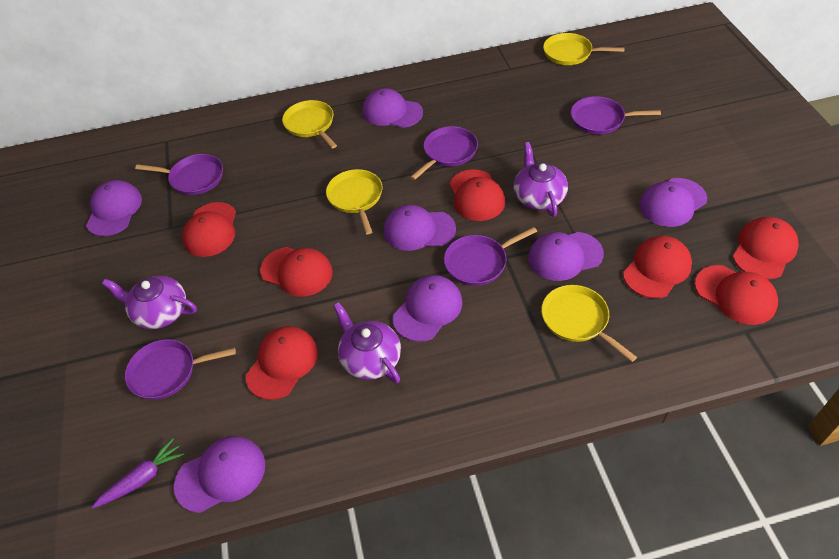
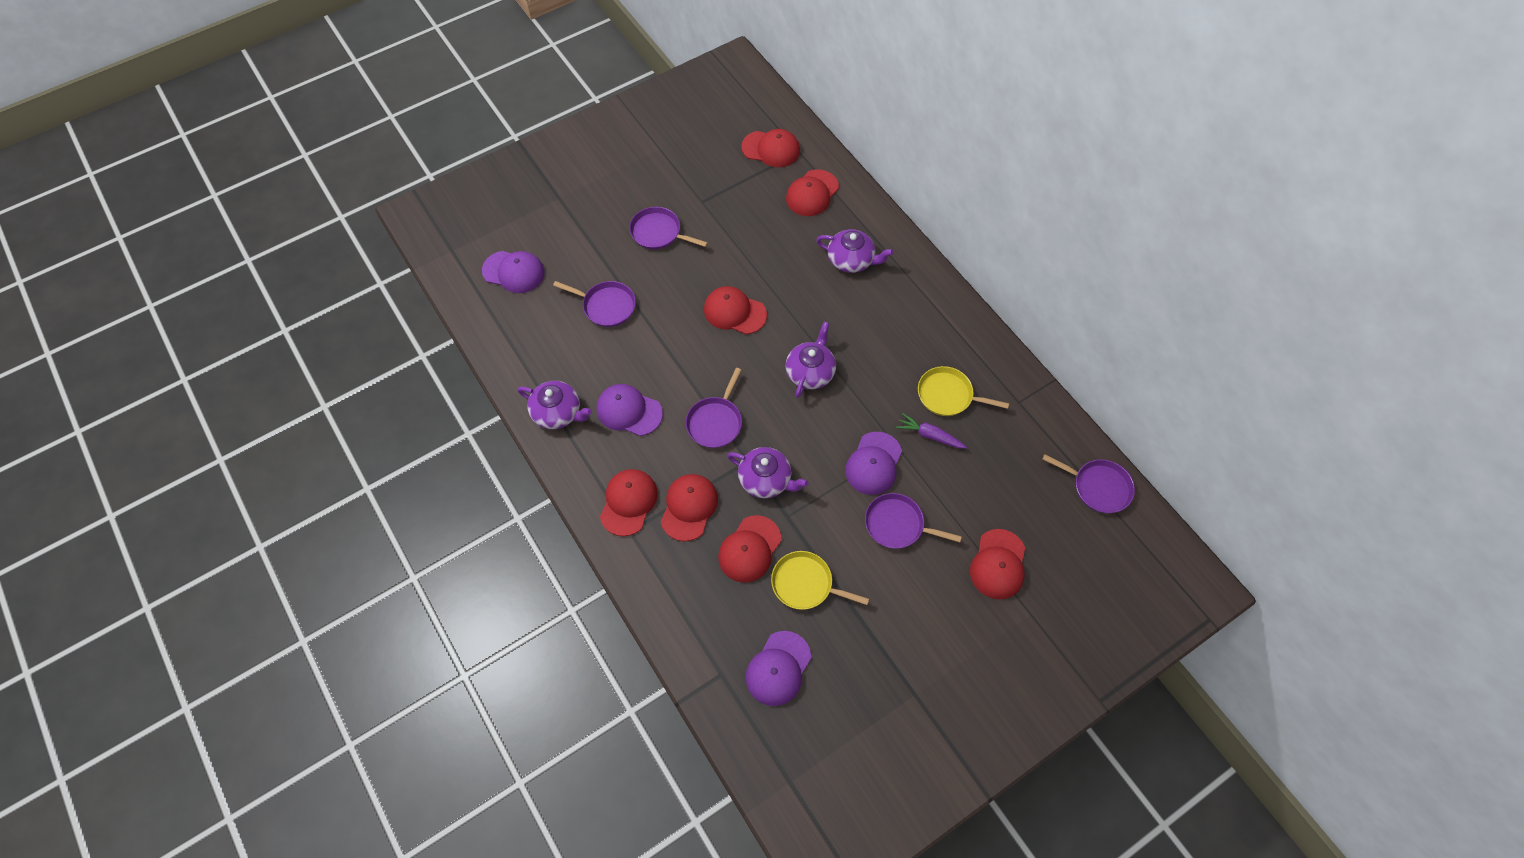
purple cap: [86,180,142,236] [174,436,265,513] [362,88,423,128] [384,205,456,251] [393,275,462,342] [528,232,604,281] [639,178,707,227] = 7 -> [482,251,545,293] [596,384,663,436] [746,631,811,706] [845,432,902,495] = 4
purple teapot: [102,276,197,329] [333,302,401,383] [514,142,568,217] = 3 -> [518,381,592,429] [727,447,809,498] [786,322,836,398] [816,229,894,273] = 4
yellow pan: [282,100,337,148] [326,169,382,234] [541,285,637,362] [543,33,625,65] = 4 -> [771,551,869,610] [918,366,1009,416] = 2

